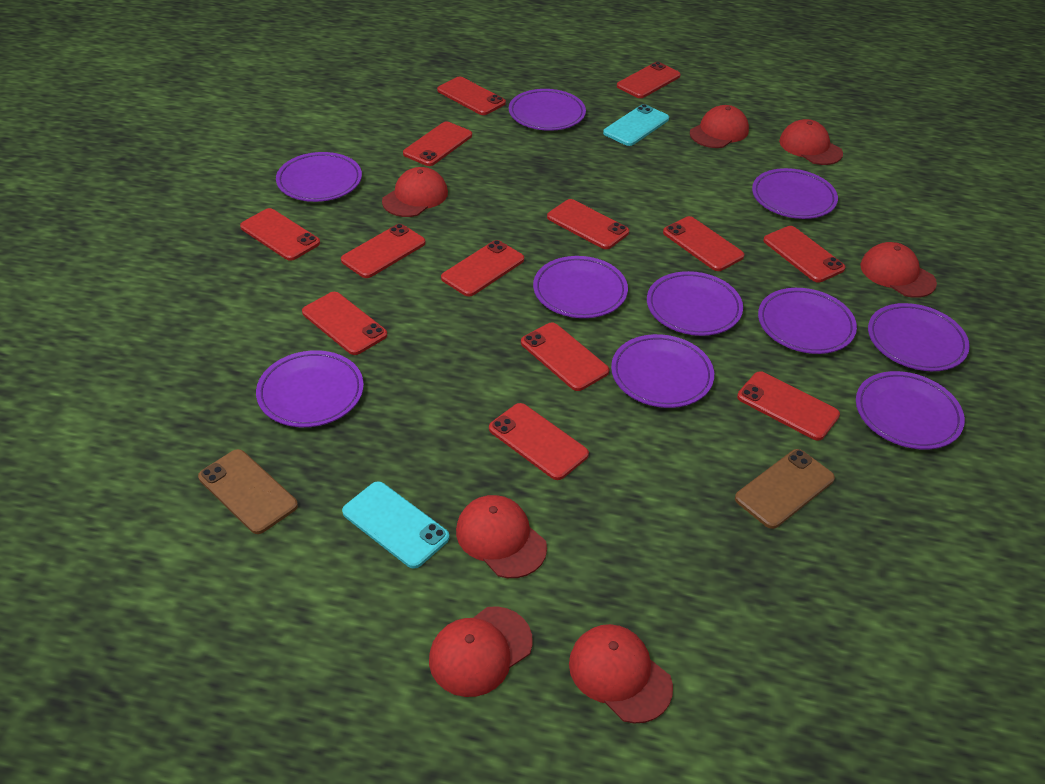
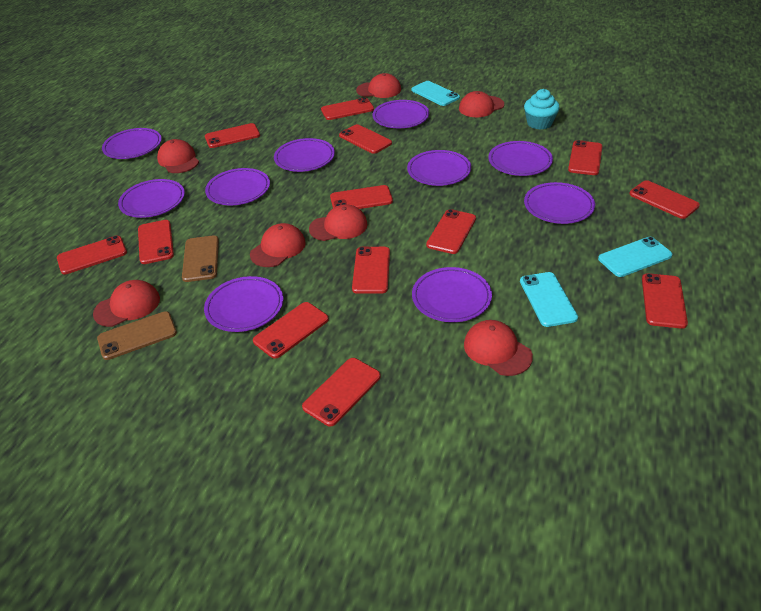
turquoise cupcake: none = 0 -> [524,89,560,130] = 1
turquoise phone: [342,481,450,569] [603,104,669,146] = 2 -> [411,81,460,106] [520,272,578,327] [598,237,672,277] = 3

